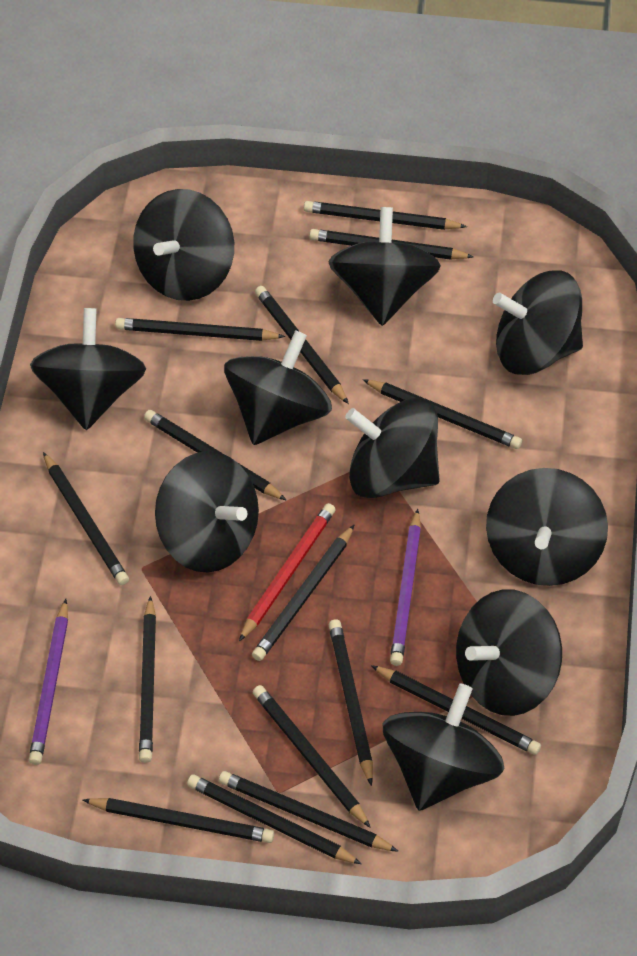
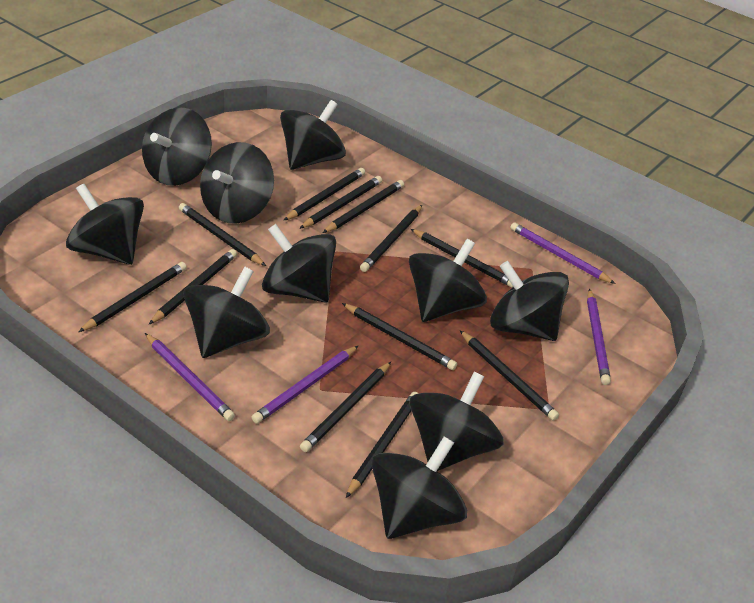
black pencil: [43,452,129,585] [83,798,274,843] [115,318,285,341] [139,596,156,763] [144,410,287,501] [187,774,362,864] [219,771,399,852] [252,525,354,661] [253,685,371,828] [255,286,349,404] [304,201,467,230] [309,229,474,260] [329,619,373,786] [363,379,522,449] [371,665,541,755] = 15 -> [79,262,187,332] [148,249,237,325] [179,203,266,266] [283,168,365,221] [299,176,382,229] [300,362,391,452] [323,180,404,233] [342,303,457,370] [346,392,419,498] [360,205,422,272] [411,229,513,288] [459,330,559,421] = 12
purple pencil: [29,599,68,765] [390,509,421,666] = 2 -> [145,333,235,421] [252,346,358,424] [510,222,616,284] [587,289,611,385] = 4
red pencil: [239,503,336,641] = 1 -> none = 0

